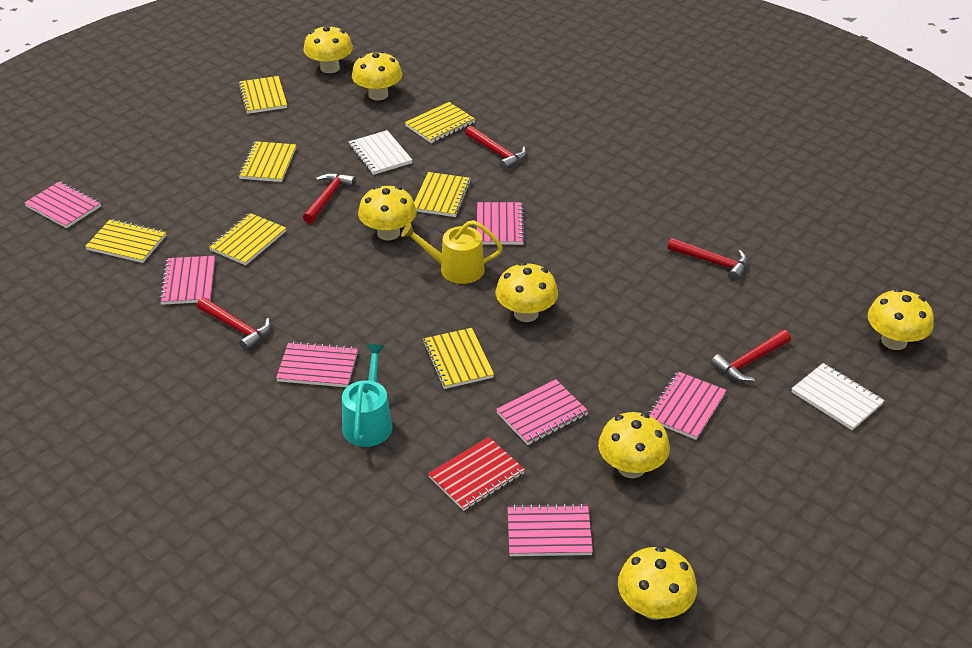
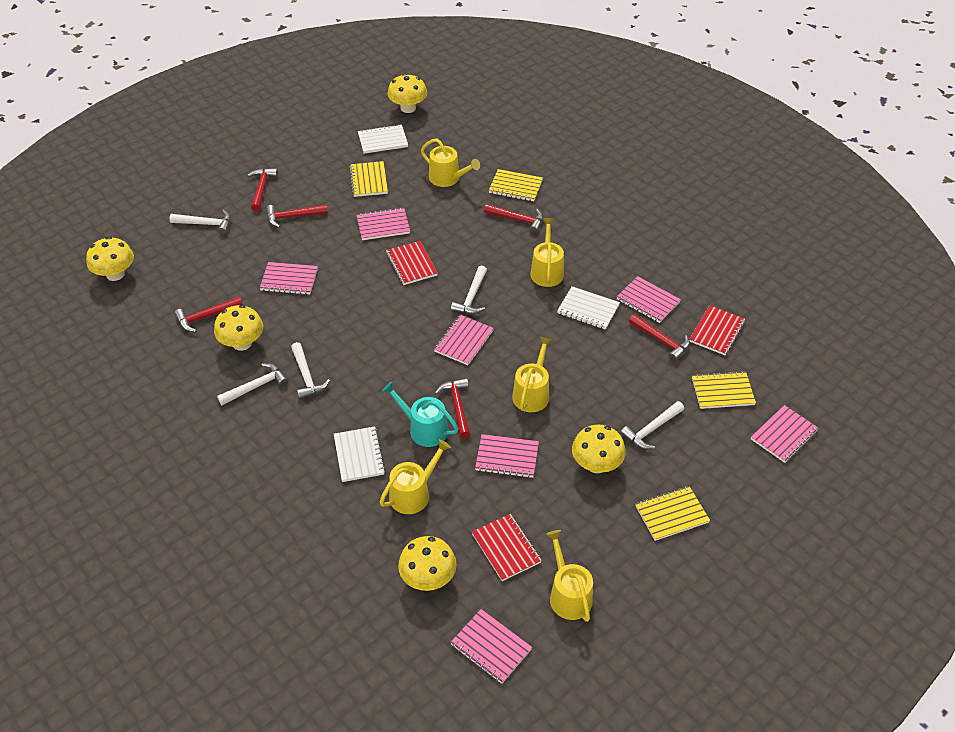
red hammer: [197,297,271,351] [303,173,356,224] [465,126,526,170] [667,238,748,281] [711,330,791,382] = 5 -> [174,297,243,332] [247,168,278,211] [266,204,328,228] [435,378,470,439] [484,204,543,233] [629,314,690,362] = 6
red notebook: [428,437,525,511] = 1 -> [386,241,438,285] [472,514,542,581] [690,305,745,355] = 3
white hammer: none = 0 -> [170,210,231,234] [217,363,288,405] [291,342,330,400] [451,266,487,314] [620,401,684,449] = 5
white notebook: [349,130,412,175] [791,363,885,430] = 2 -> [334,426,385,482] [358,125,408,154] [557,286,620,330] = 3
yellow mushroom: [304,25,353,73] [352,51,402,101] [358,186,416,240] [496,262,558,322] [598,412,670,478] [618,546,697,620] [868,289,934,350] = 7 -> [86,237,134,281] [214,305,263,351] [387,74,427,113] [398,536,456,591] [572,425,626,473] = 5
yellow notebook: [85,219,166,263] [209,213,286,265] [238,76,287,114] [238,141,296,182] [405,102,476,143] [414,172,471,217] [423,328,494,389] = 7 -> [349,161,388,197] [489,169,543,201] [635,486,710,541] [692,371,756,409] = 4
yellow watering can: [401,220,503,284] = 1 -> [380,439,451,514] [421,139,480,187] [512,336,552,412] [530,218,564,287] [546,530,593,622] = 5

